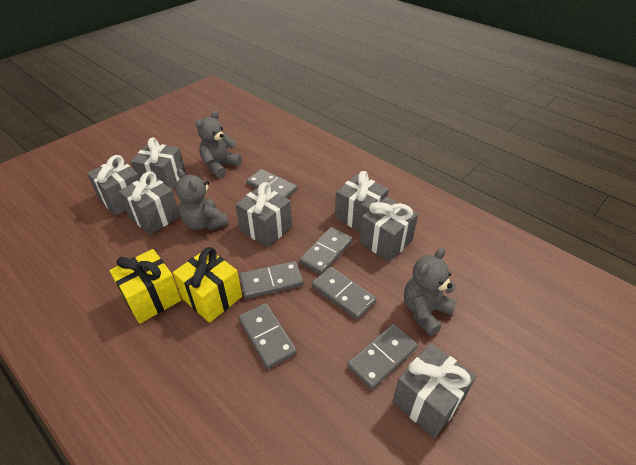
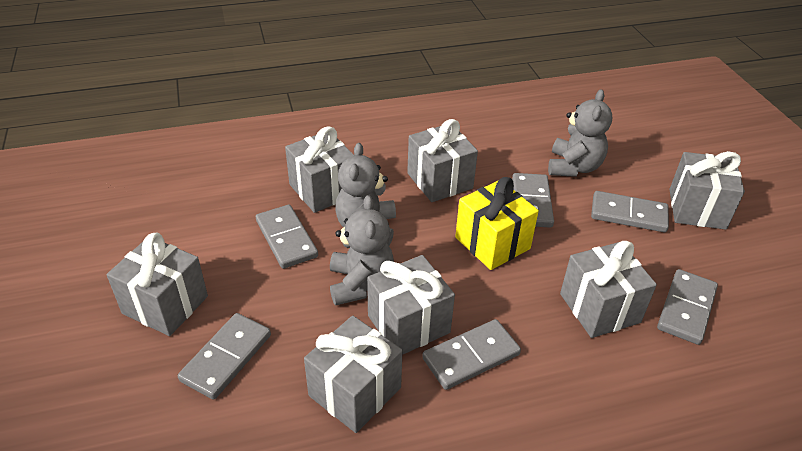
yellow gift: [110,249,181,324] [173,247,242,323] = 2 -> [455,177,539,270] = 1

